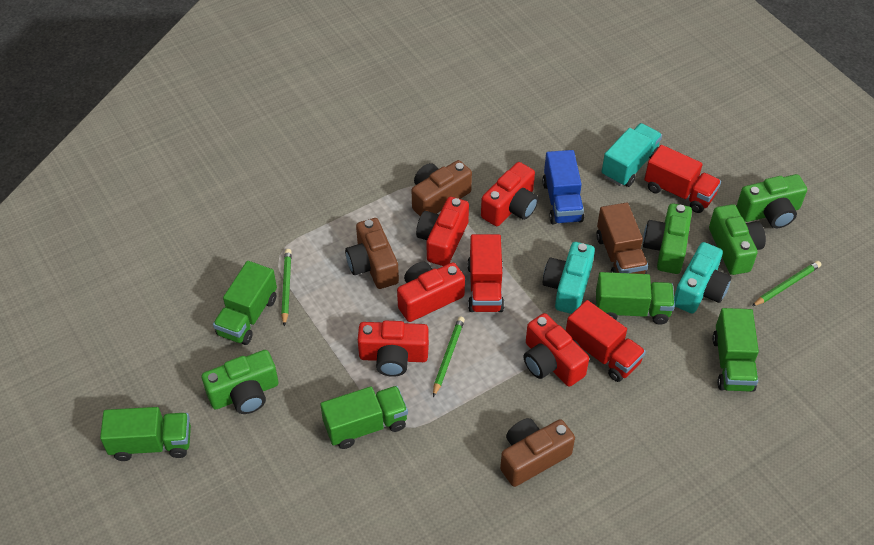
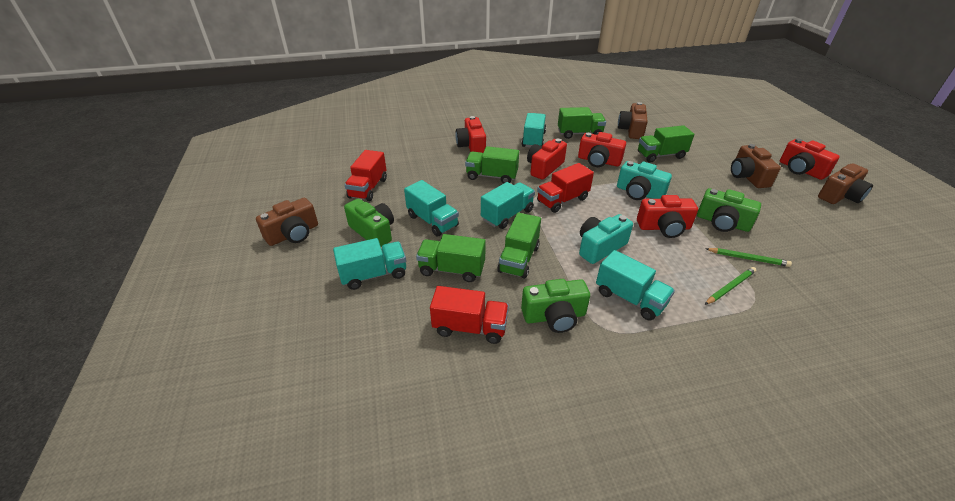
blue truck: [542,150,584,224] = 1 -> none = 0
brown camera: [345,218,399,289] [412,160,472,216] [500,418,575,487] = 3 -> [256,198,318,246] [618,102,648,139] [731,144,781,188] [818,163,873,204] = 4
brown truck: [596,203,648,274] = 1 -> none = 0
green camera: [202,350,278,414] [643,203,692,274] [709,204,766,275] [736,174,807,228] = 4 -> [344,199,394,247] [521,279,590,333] [697,188,761,232] = 3
green pencil: [281,249,292,326] [433,316,465,397] [752,261,821,306] = 3 -> [705,248,792,267] [705,267,756,305] = 2
turquoise truck: [602,123,662,187] = 1 -> [333,238,406,290] [404,180,459,236] [481,182,535,229] [522,113,546,148] [596,250,675,321] = 5

